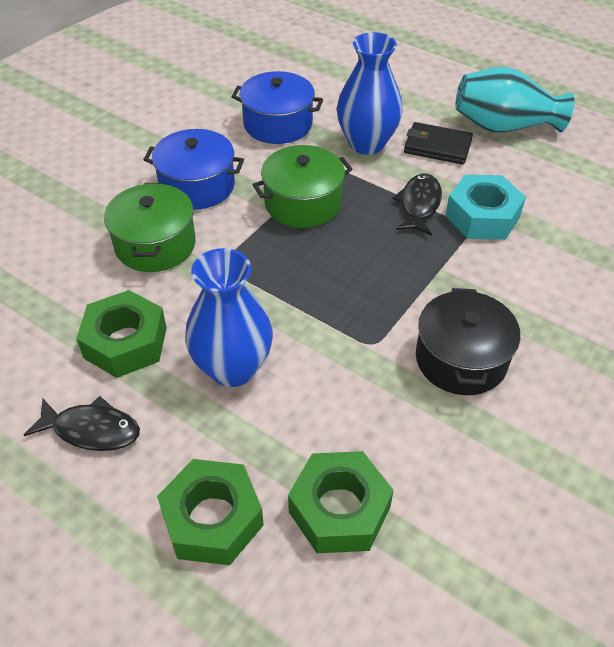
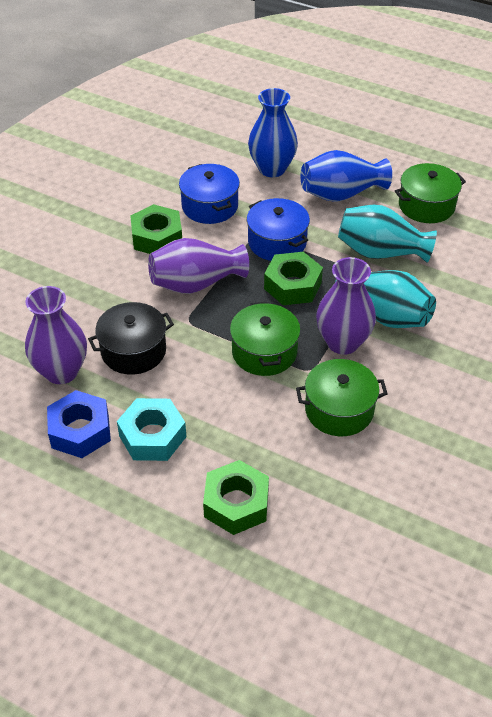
black fish: [23,396,140,451] [392,174,442,236] = 2 -> none = 0
black wallet: [404,122,473,165] = 1 -> none = 0
blue nut: none = 0 -> [47,390,111,458] = 1
green pot: [104,183,196,272] [253,145,353,228] = 2 -> [230,302,300,376] [296,359,388,436] [395,163,466,223] = 3
purple vase: none = 0 -> [25,286,87,384] [148,238,249,294] [316,257,376,355] = 3
turquoise vase: [455,67,574,132] = 1 -> [335,270,436,328] [338,204,437,263] = 2

